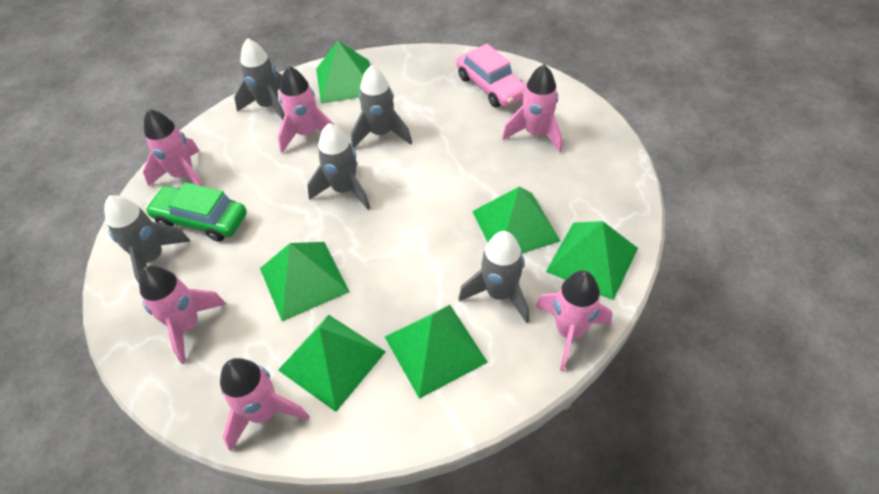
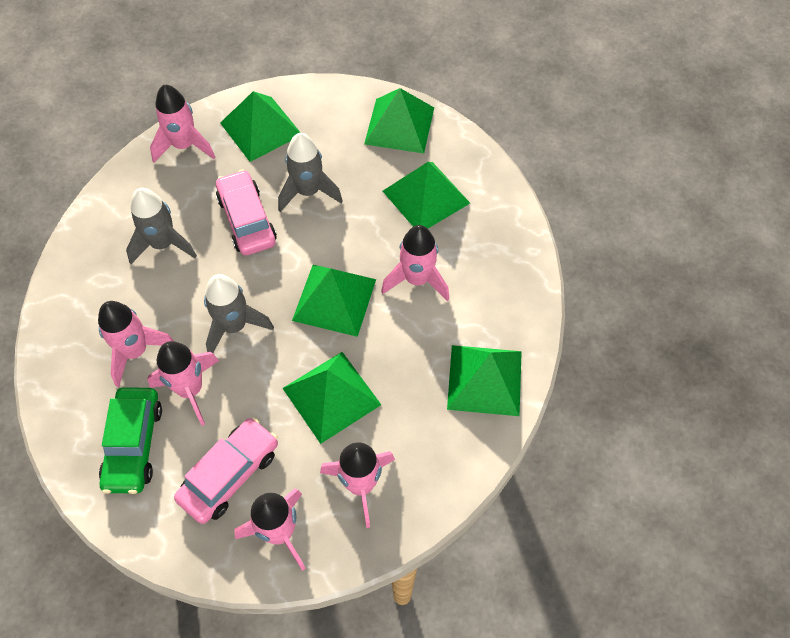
grey rocket: [104,195,190,283] [234,38,285,120] [307,123,370,210] [351,65,412,148] [458,231,529,324] = 5 -> [126,188,197,264] [204,274,274,353] [278,133,343,212] = 3
pink car: [456,44,527,107] = 1 -> [174,418,278,524] [216,170,277,256] = 2

